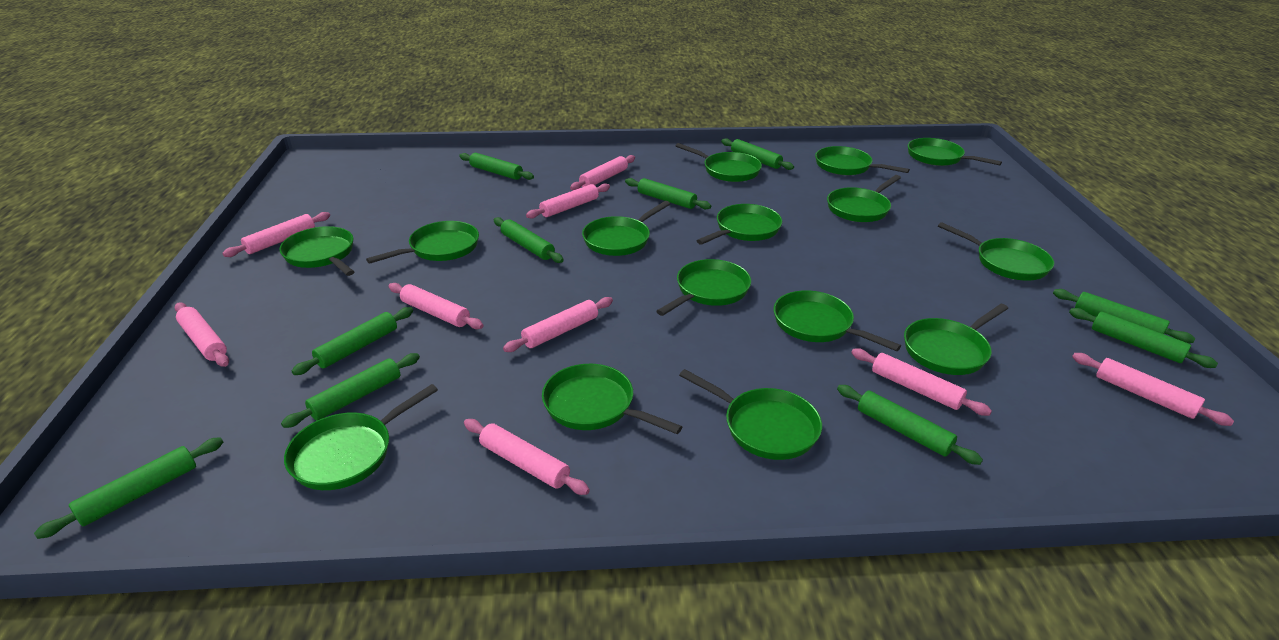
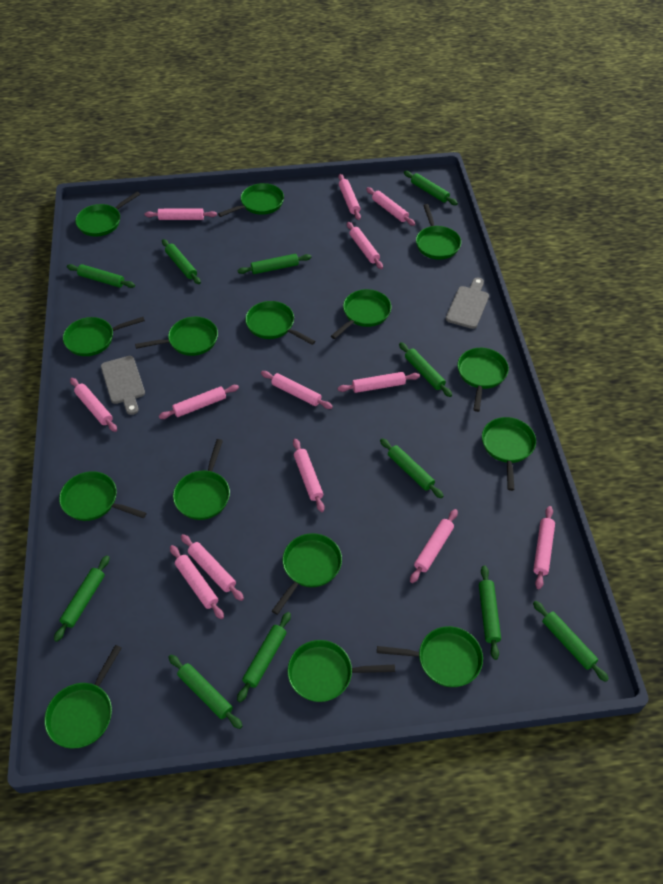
green rolling pin: [34,437,223,539] [281,353,420,428] [292,307,413,375] [459,153,534,180] [494,217,564,263] [625,178,711,210] [721,138,794,170] [837,385,983,465] [1053,289,1195,343] [1069,308,1218,368] = 10 -> [54,555,110,642] [67,264,135,288] [162,239,201,284] [168,655,242,729] [237,612,291,702] [238,254,311,274] [380,438,444,498] [399,342,452,397] [404,171,458,205] [479,565,501,660] [533,601,609,682] = 11
grey cutting board: none = 0 -> [101,356,145,415] [446,277,489,329] = 2
pink rolling pin: [175,302,229,367] [222,212,330,257] [389,283,483,329] [464,419,590,495] [503,297,613,352] [526,183,610,219] [570,155,635,190] [851,348,992,416] [1072,353,1234,426] = 9 -> [70,378,117,432] [145,208,217,220] [159,385,239,419] [170,545,224,619] [181,534,244,601] [261,371,333,409] [293,439,325,512] [338,174,361,220] [338,372,420,393] [347,222,383,269] [366,187,415,226] [410,509,458,583] [533,506,555,589] = 13

